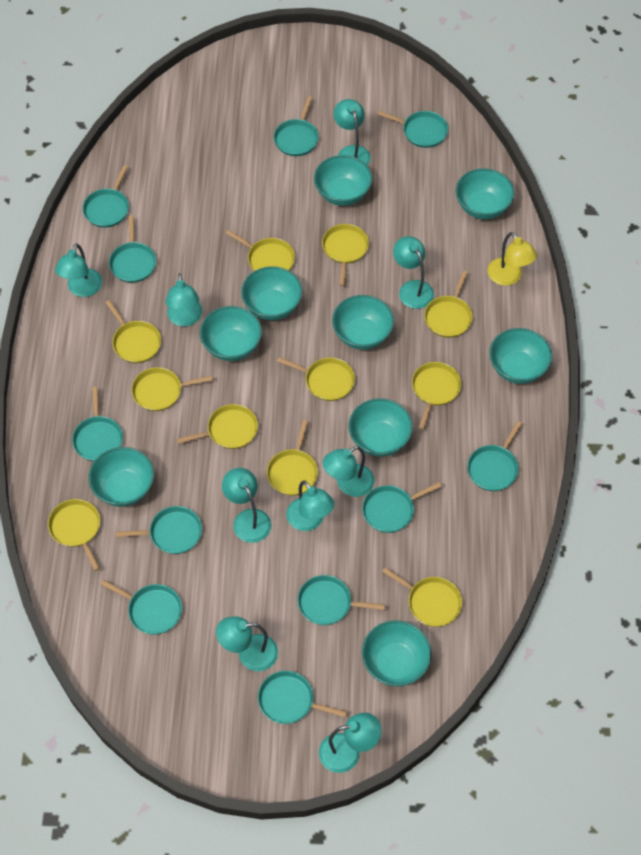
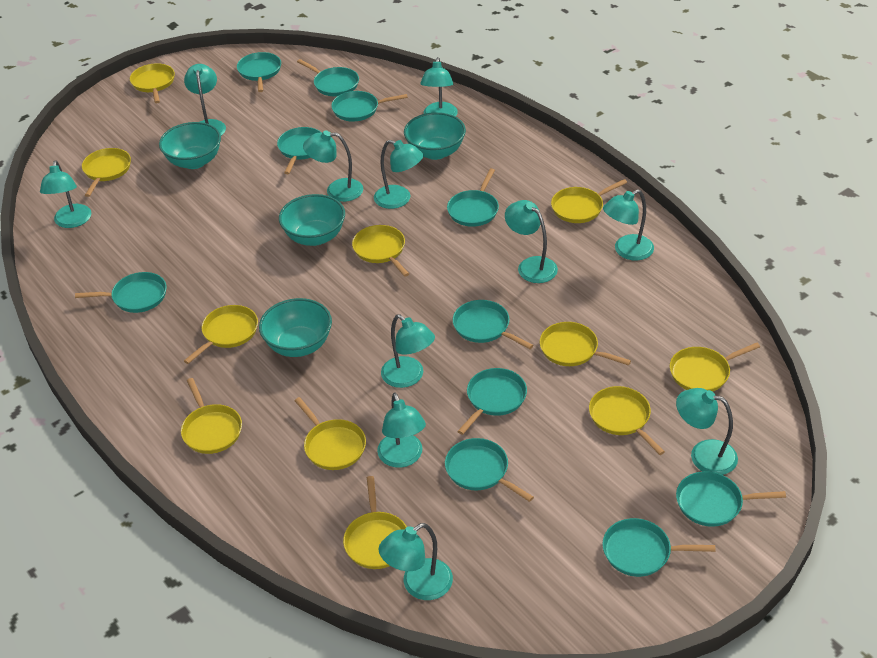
turquoise bowl: [88,447,154,507] [200,306,262,361] [241,266,302,320] [314,155,372,206] [332,295,394,350] [348,398,413,457] [362,620,432,686] [456,168,515,219] [489,328,552,384] = 9 -> [159,122,221,169] [259,298,332,357] [279,194,345,246] [404,112,466,160] = 4
turquoise lamp: [55,243,102,297] [165,273,202,326] [216,616,278,671] [222,468,271,543] [286,481,334,531] [319,713,381,773] [323,446,374,497] [334,99,371,166] [393,236,434,309] = 9 -> [40,160,91,228] [184,64,226,136] [303,130,363,202] [374,140,423,209] [377,393,426,468] [379,523,453,600] [381,314,435,388] [420,57,458,117] [505,200,558,283] [603,189,654,261] [676,388,738,475] = 11
yellow lamp: [488,232,537,286] = 1 -> none = 0

